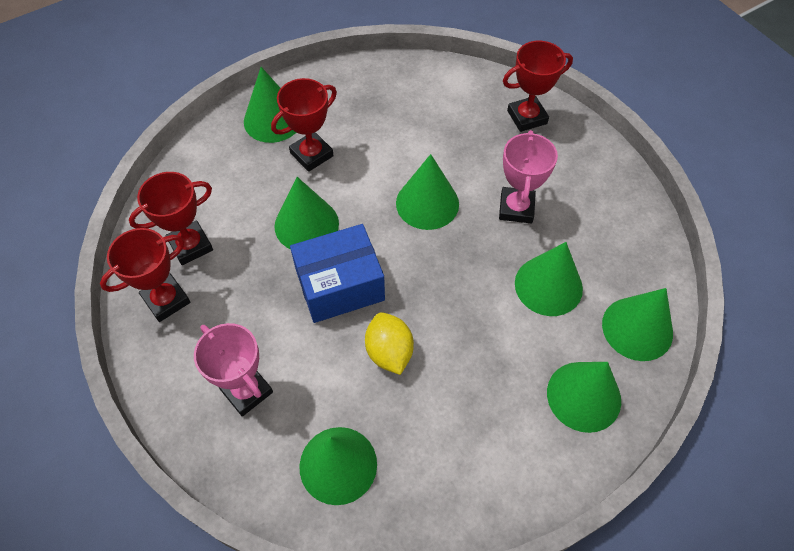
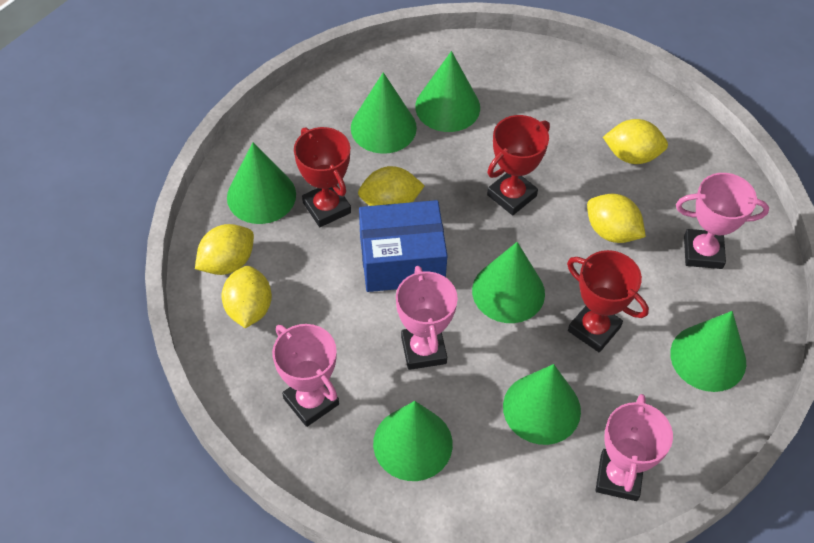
pink trophy: [194,323,273,417] [499,130,558,224] = 2 -> [272,324,339,427] [396,266,458,370] [595,394,673,501] [676,173,769,269] = 4
red trophy: [100,228,190,322] [129,172,213,265] [271,78,337,172] [503,41,573,132] = 4 -> [294,127,351,227] [487,115,550,215] [567,250,649,352] = 3
yellow lemon: [365,312,414,375] = 1 -> [195,224,254,275] [221,266,272,328] [358,166,425,206] [587,194,646,243] [603,119,668,164] = 5

